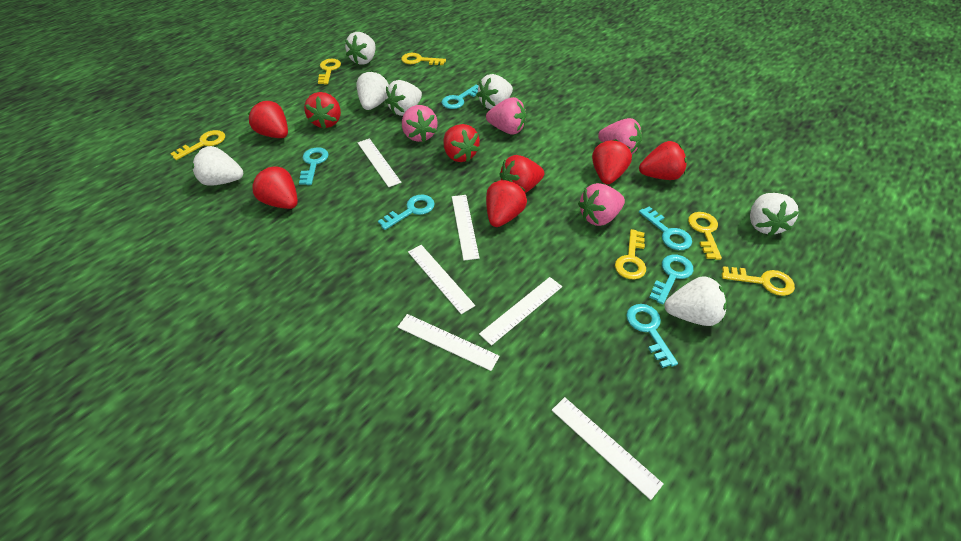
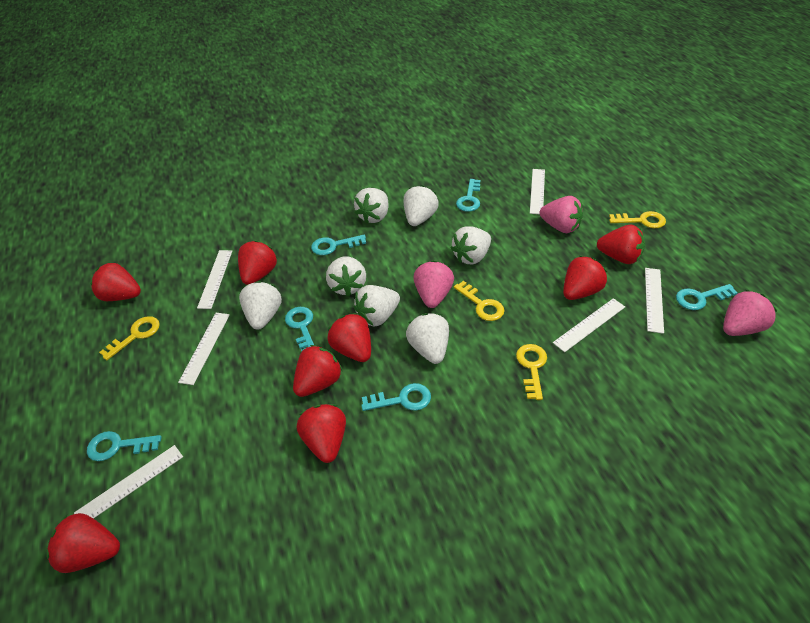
pink strawberry: [402,105,437,142] [486,97,527,134] [578,183,625,226] [598,118,642,154] = 4 -> [413,261,454,308] [539,196,583,233] [723,290,777,336] = 3
yellow key: [170,130,225,160] [318,59,341,84] [401,53,446,65] [615,229,646,279] [688,212,722,260] [722,266,795,296] = 6 -> [99,316,160,360] [454,281,504,321] [516,344,547,400] [609,211,666,228] = 4

